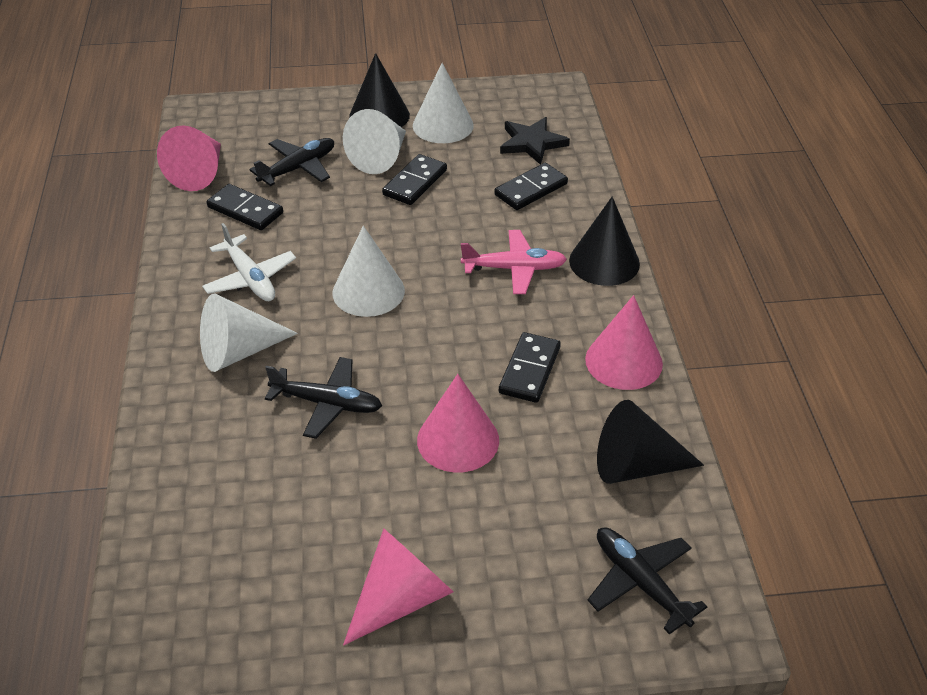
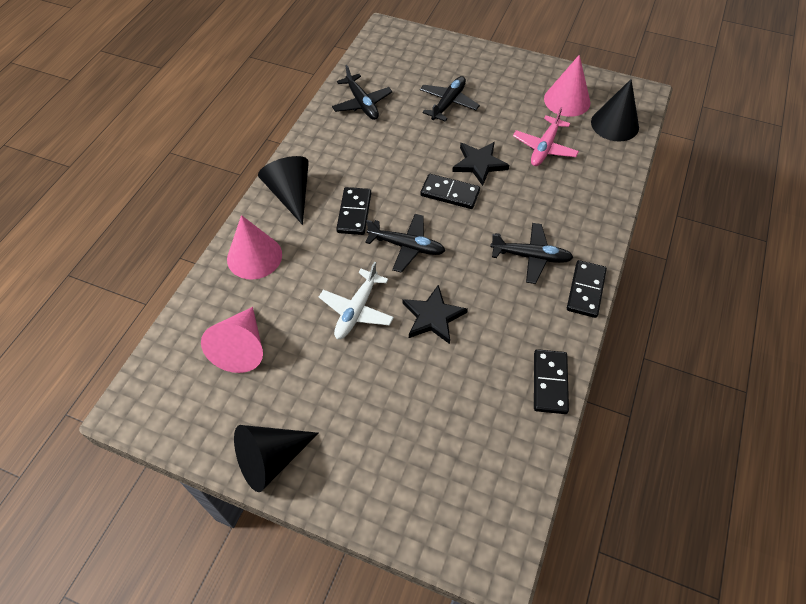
black plane: [249,138,334,186] [265,357,382,439] [587,527,707,634] = 3 -> [332,65,392,120] [365,214,445,273] [420,76,480,122] [490,223,574,284] = 4
black star: [500,117,570,165] = 1 -> [403,285,468,344] [452,142,509,186] = 2
pink cone: [157,125,221,191] [343,529,453,645] [417,374,499,472] [585,295,663,390] = 4 -> [201,307,263,373] [227,215,282,280] [544,55,590,117] = 3
white cone: [200,294,298,372] [333,226,405,317] [343,109,406,174] [413,63,474,143] = 4 -> none = 0

